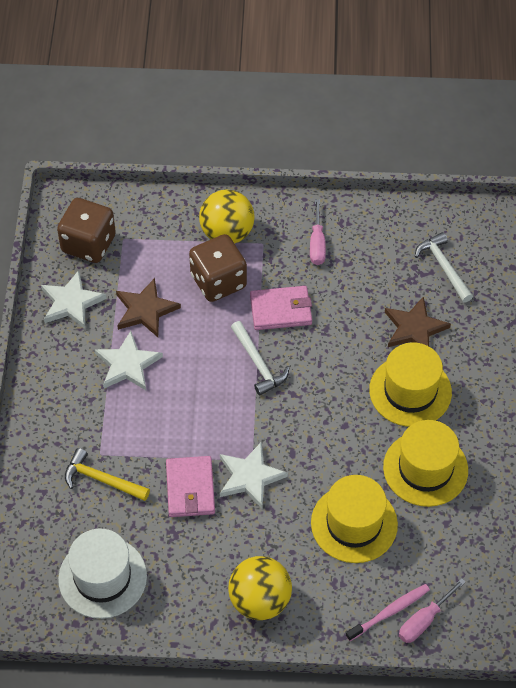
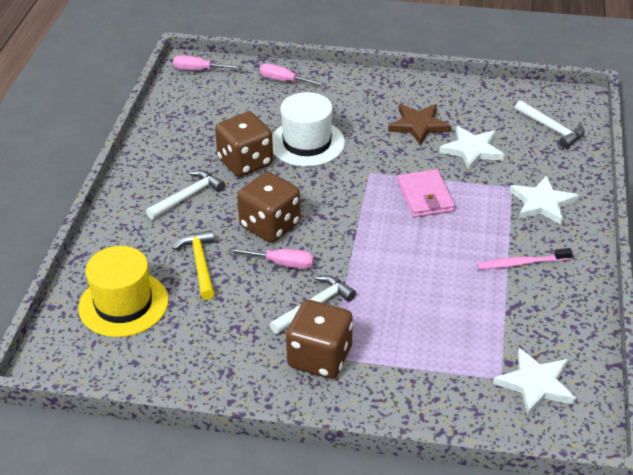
brown dice: [57,198,116,263] [189,234,247,302] = 2 -> [215,112,273,177] [237,172,301,243] [286,300,353,379] = 3
brown star: [116,278,181,337] [385,296,451,347] = 2 -> [388,104,451,146] = 1
pink screwdriver: [310,199,326,265] [399,578,466,643] = 2 -> [173,55,243,70] [228,248,314,269] [260,63,326,87] = 3
pink wallet: [166,456,215,517] [250,286,312,330] = 2 -> [397,169,455,217] = 1
white hammer: [231,321,289,396] [415,232,473,303] = 2 -> [146,170,225,220] [270,275,356,334] [515,100,585,148] = 3
yellow ball: [199,189,254,244] [228,556,292,620] = 2 -> none = 0
yellow hat: [311,475,398,563] [369,342,452,427] [383,420,468,507] = 3 -> [78,246,169,337] = 1

